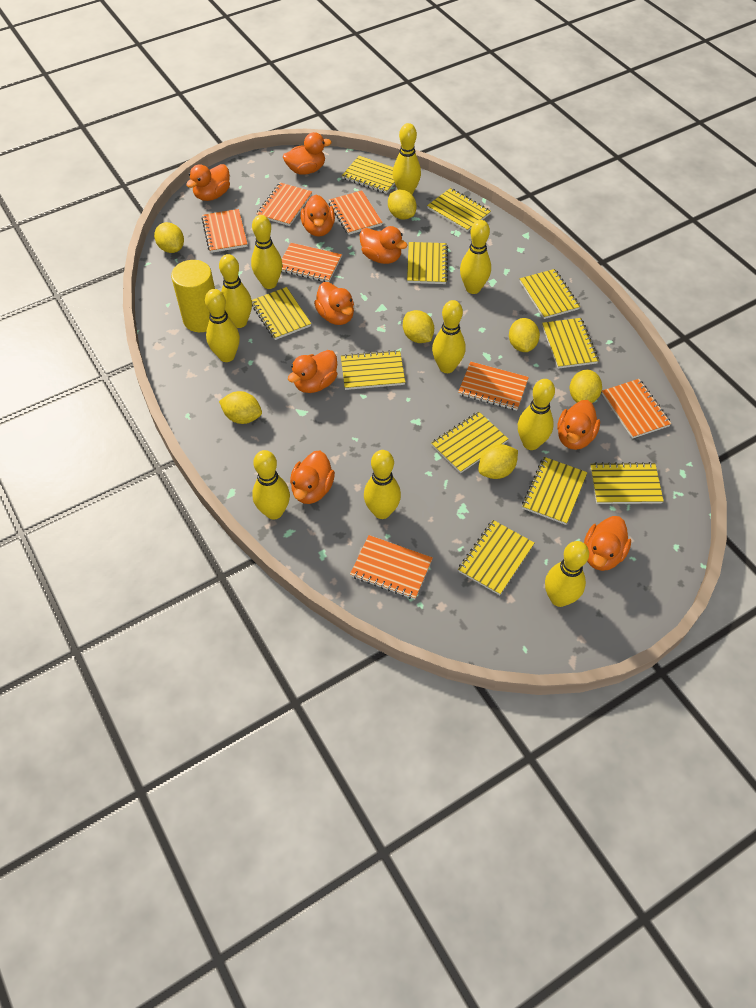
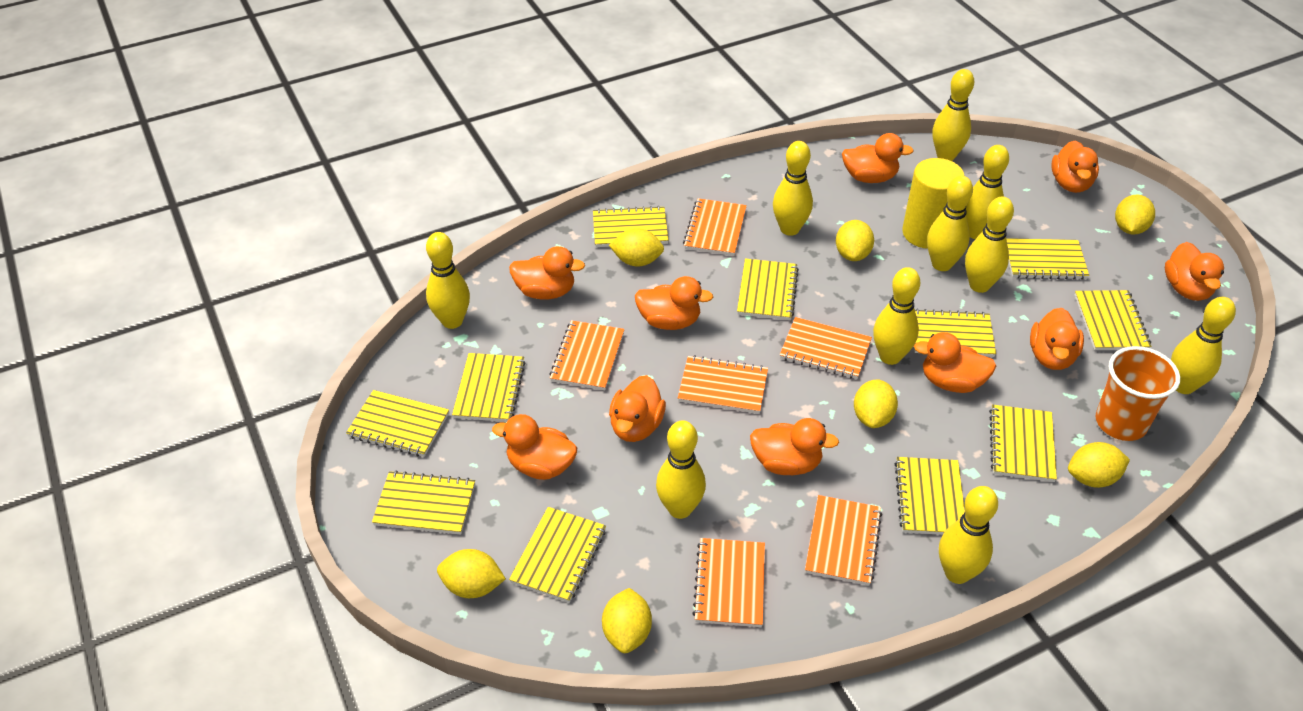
orange cup: none = 0 -> [1095,346,1180,441] = 1
orange duck: [186,164,230,201] [283,132,332,175] [288,350,337,393] [290,450,335,504] [301,195,335,237] [314,282,354,325] [360,226,408,264] [557,400,600,450] [584,516,631,571] = 9 -> [492,414,577,480] [509,246,585,299] [609,375,666,442] [635,276,713,330] [750,418,839,475] [842,133,914,183] [914,332,996,393] [1030,308,1084,370] [1051,141,1099,193] [1165,242,1224,301] = 10
orange notebook: [202,209,248,253] [257,183,312,226] [281,243,342,282] [329,190,383,235] [350,535,433,600] [458,362,529,411] [602,379,672,439] = 7 -> [549,320,624,390] [678,355,768,414] [683,198,747,256] [692,538,765,627] [780,317,872,379] [805,495,882,585] = 6

